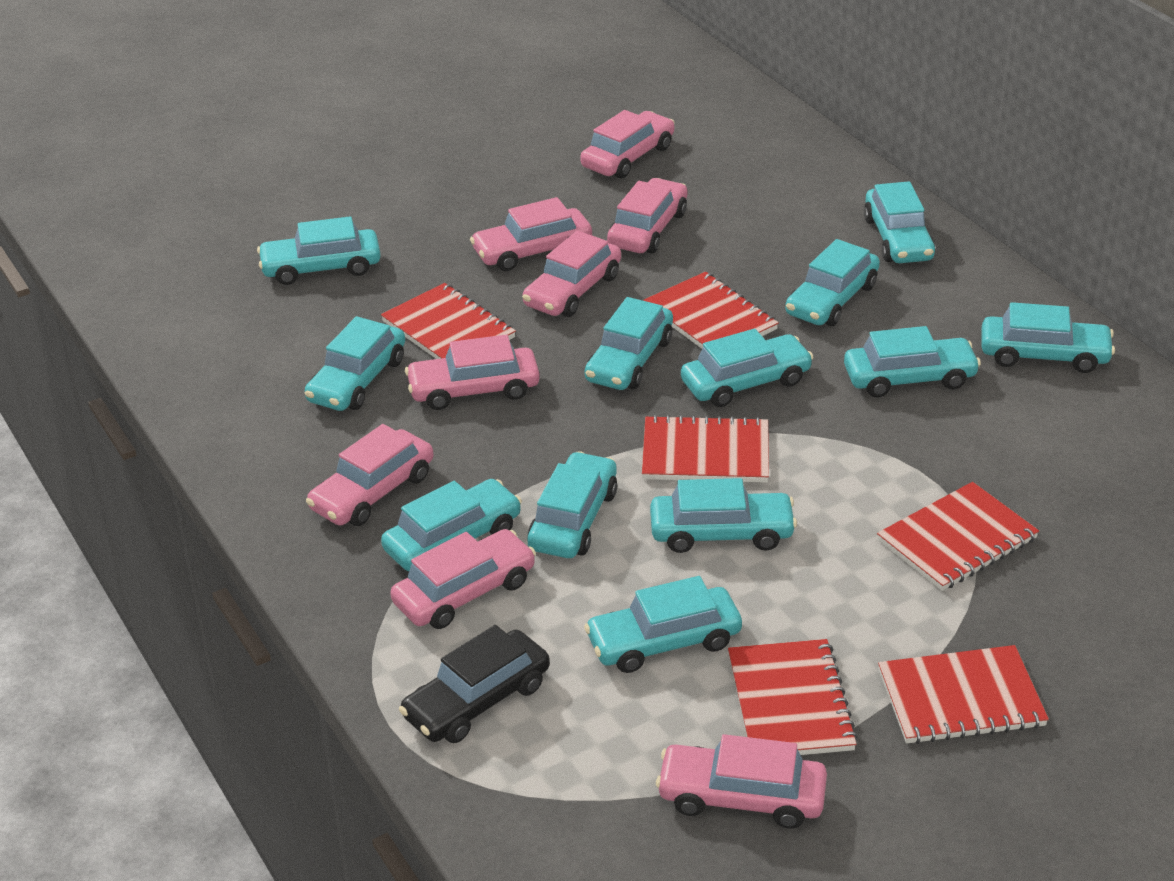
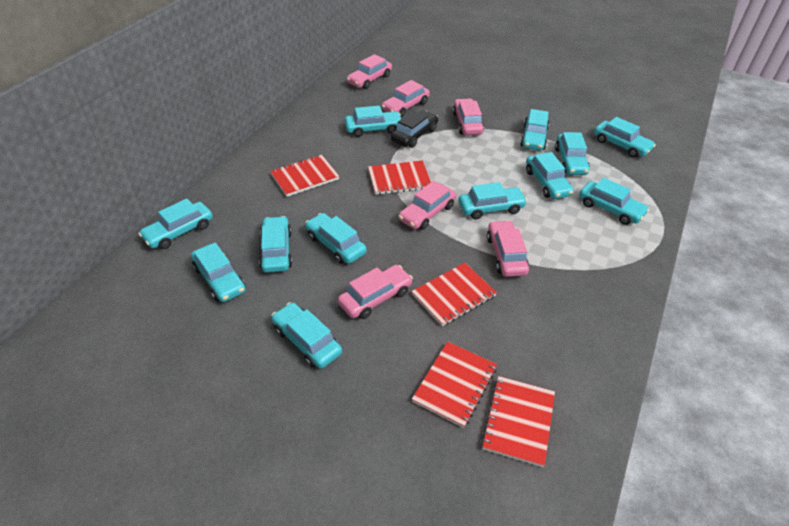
pink car: [306,424,434,526] [390,529,536,629] [405,335,540,410] [470,197,592,271] [522,230,621,317] [580,110,675,178] [607,178,688,253] [656,734,827,829] = 8 -> [338,265,413,319] [347,54,392,89] [381,80,430,117] [398,181,456,230] [453,99,484,135] [487,220,529,277] = 6
red notebook: [381,283,516,359] [642,415,769,482] [643,272,779,349] [728,639,858,755] [877,482,1039,591] [878,645,1049,744] = 6 -> [270,155,339,197] [368,161,431,195] [411,263,497,326] [412,341,497,428] [481,376,555,467] = 5

